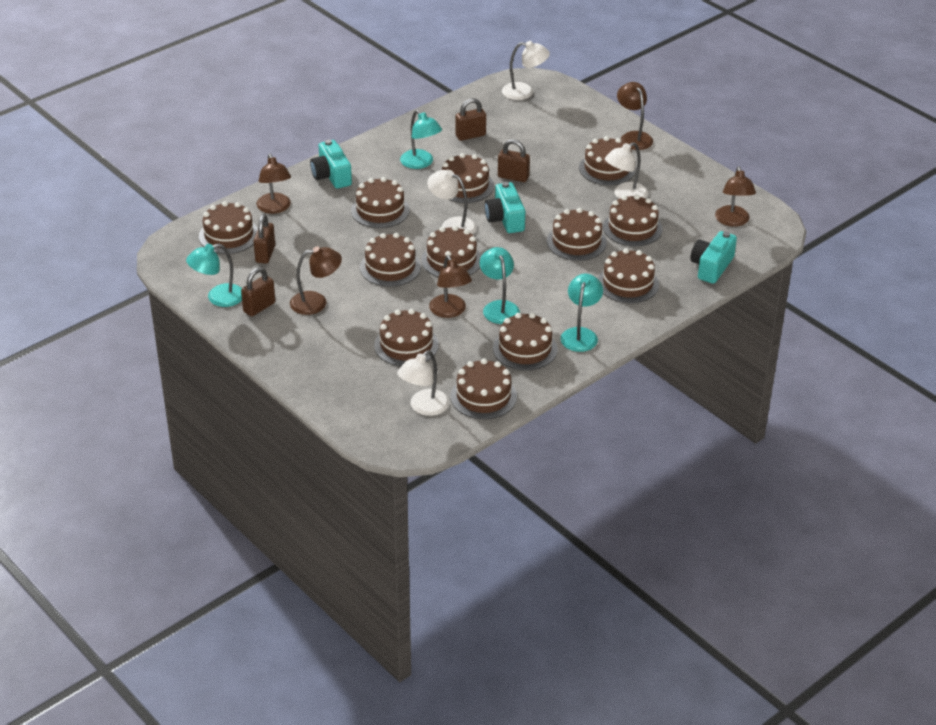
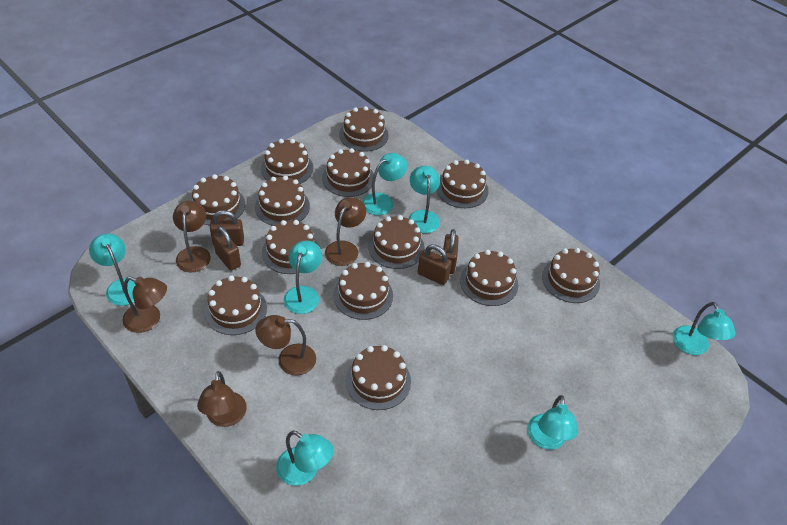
brown cake: [199,201,258,254] [351,177,410,228] [360,233,421,287] [374,309,439,366] [421,226,481,277] [442,153,494,203] [451,358,517,419] [493,313,557,370] [547,208,607,261] [579,136,636,185] [598,248,659,303] [603,194,663,246] = 12 -> [191,174,245,226] [204,275,267,335] [255,176,310,226] [261,139,313,184] [262,220,319,274] [322,148,374,197] [333,262,393,320] [339,106,389,152] [346,345,411,410] [368,215,425,269] [436,160,489,208] [460,250,518,306] [542,248,600,303] = 13
turquoise camera: [310,140,352,189] [485,182,525,233] [690,231,737,284] = 3 -> none = 0
turquoise lamp: [186,243,242,307] [400,110,442,169] [479,247,520,324] [560,274,603,352] = 4 -> [89,233,135,306] [276,430,334,486] [284,241,322,314] [362,153,407,215] [408,166,440,233] [527,395,578,450] [673,302,736,355] = 7
white lamp: [397,350,449,416] [427,170,477,234] [502,41,550,100] [605,142,648,199] = 4 -> none = 0

